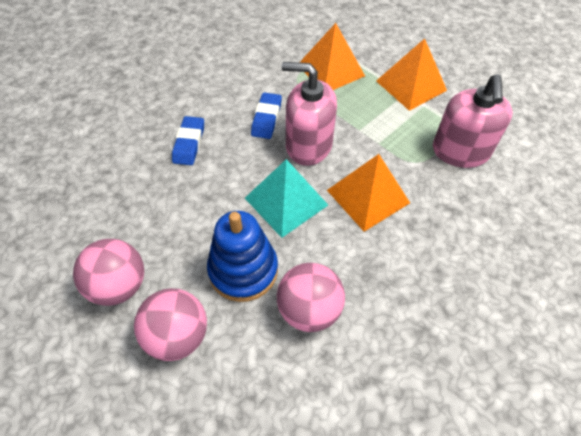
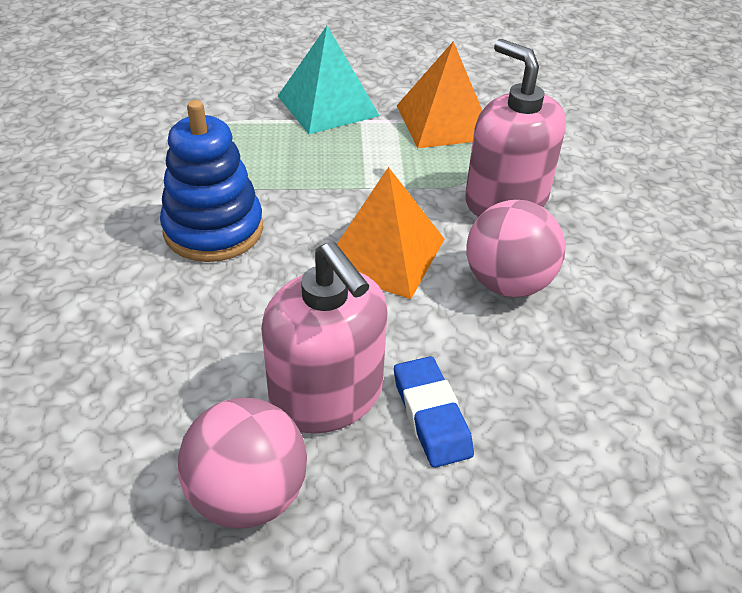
blue eraser: [172,116,204,165] [251,92,282,139] = 2 -> [394,356,474,468] = 1
orange pyramid: [299,23,365,90] [327,154,410,232] [376,38,447,111] = 3 -> [337,167,445,299] [397,41,482,148] = 2
pink ball: [73,239,144,306] [134,288,207,361] [277,263,345,332] = 3 -> [178,398,307,529] [466,200,565,297] = 2

